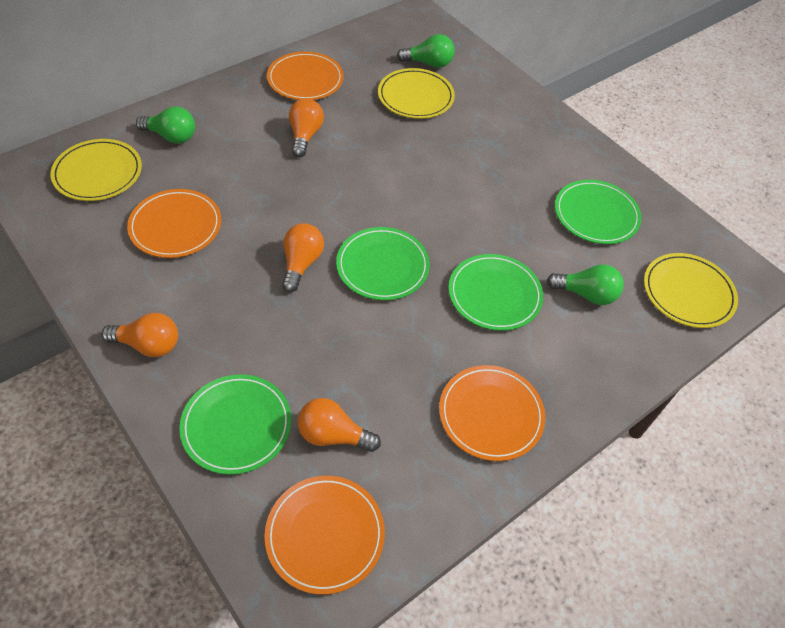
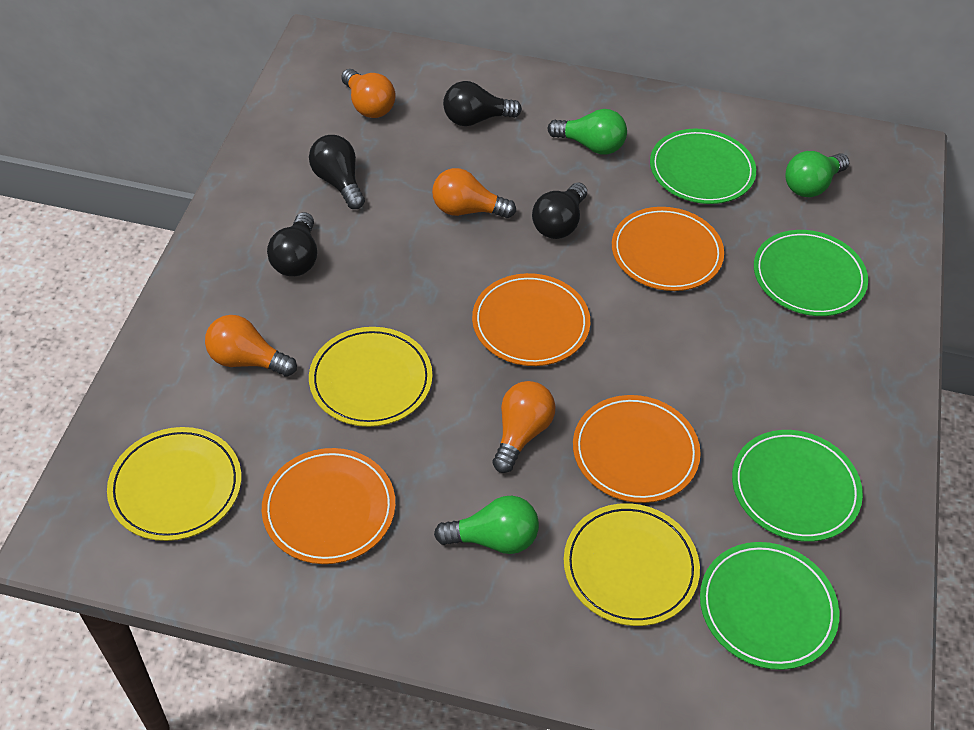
black light bulb: none = 0 -> [267,212,317,276] [309,135,365,209] [443,81,522,126] [532,182,587,239] = 4

